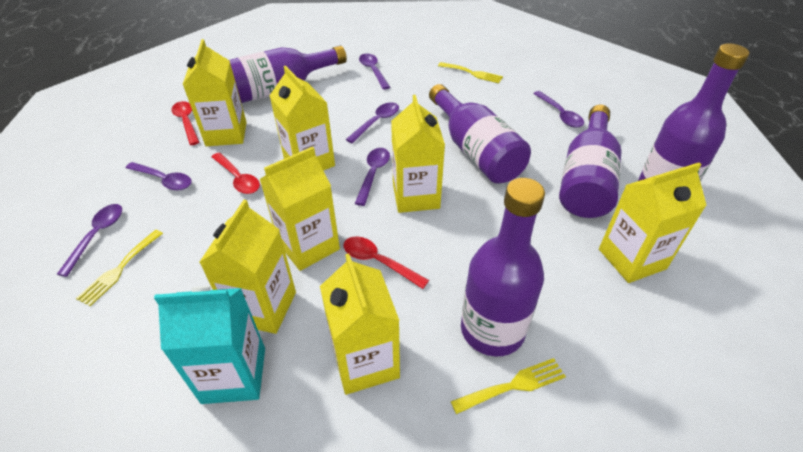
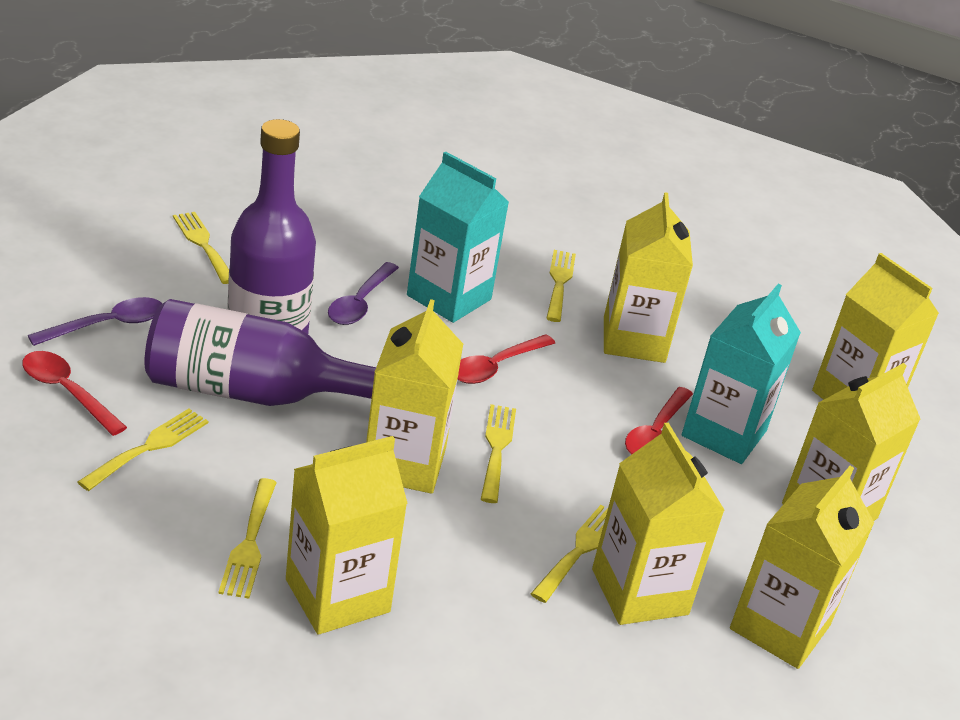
purple bottle: [229,46,347,103] [429,84,531,184] [461,178,545,357] [559,105,622,218] [638,43,749,182] = 5 -> [145,299,376,406] [227,119,316,334] = 2
purple spoon: [57,204,122,277] [126,162,192,191] [346,102,399,143] [355,148,390,206] [359,54,390,90] [533,91,584,128] = 6 -> [28,297,162,346] [328,262,399,325] = 2
turquoise carton: [154,286,265,404] = 1 -> [407,152,509,323] [682,284,801,464] = 2
yellow fork: [76,230,163,306] [438,62,503,83] [451,358,566,414] = 3 -> [77,408,208,491] [173,212,229,284] [218,478,277,599] [481,404,516,503] [531,505,608,603] [546,250,576,322] = 6

